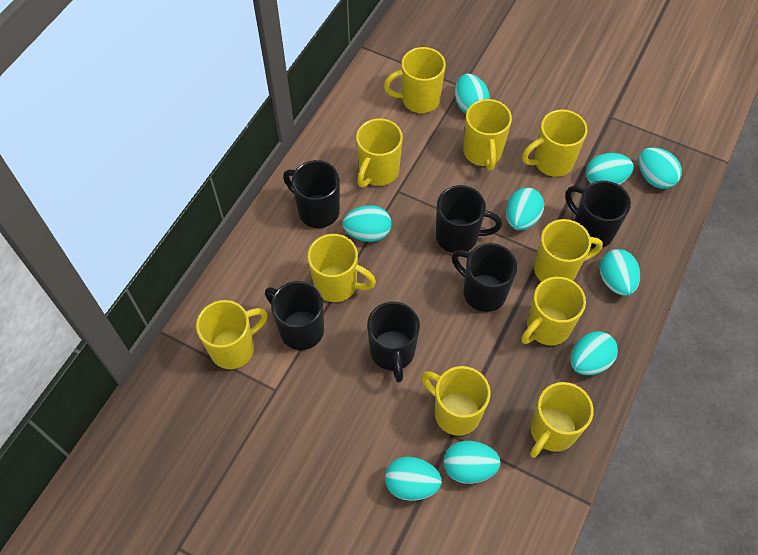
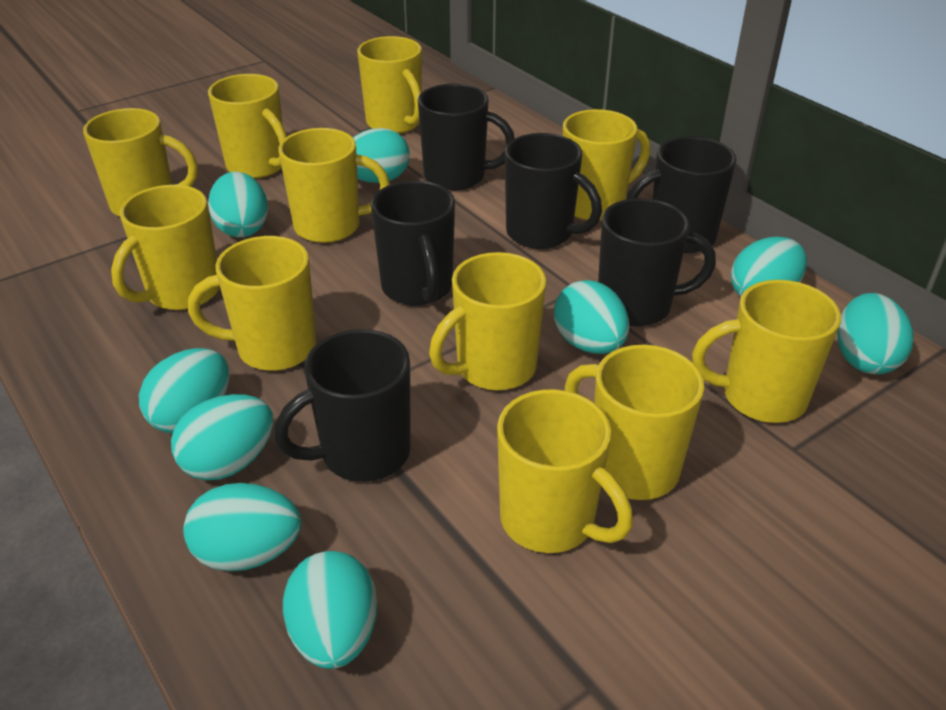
yellow mug: [196,300,268,369] [307,234,376,302] [356,118,403,188] [384,47,446,113] [421,366,491,436] [463,99,512,171] [521,276,586,346] [522,110,588,177] [530,382,593,458] [534,219,603,282] = 10 -> [83,108,198,216] [111,185,220,310] [188,236,316,371] [208,74,287,179] [279,128,390,243] [357,36,422,134] [429,252,546,390] [497,389,633,553] [563,109,650,221] [565,345,704,500] [692,280,841,423] = 11

